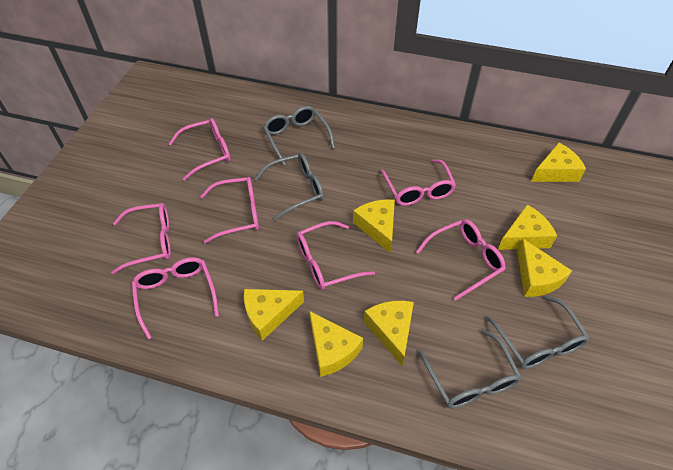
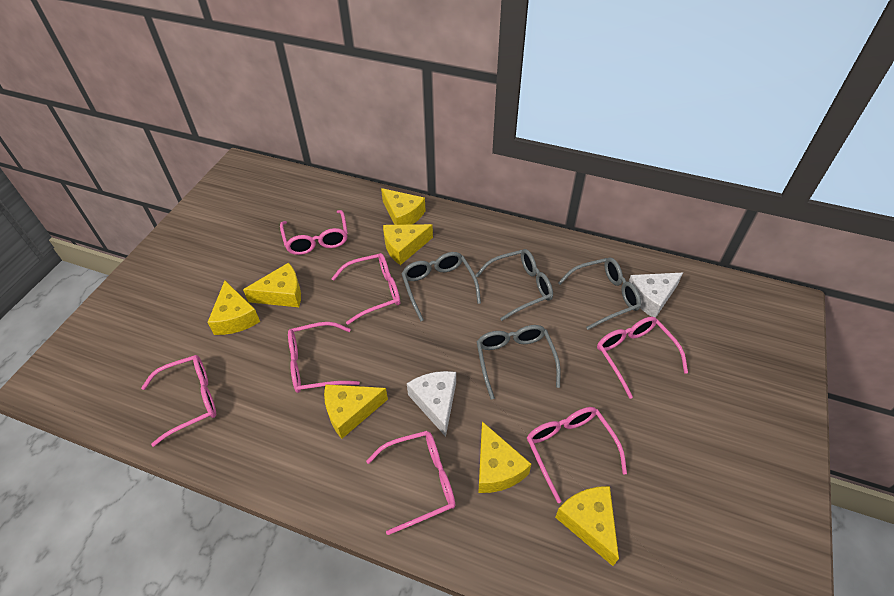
white cheese: none = 0 -> [407,371,456,437] [628,273,683,318] = 2

